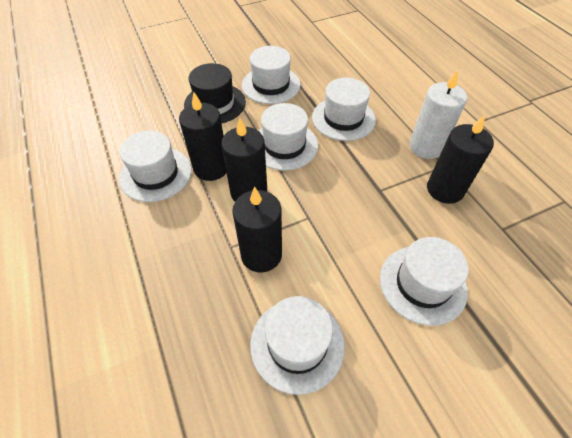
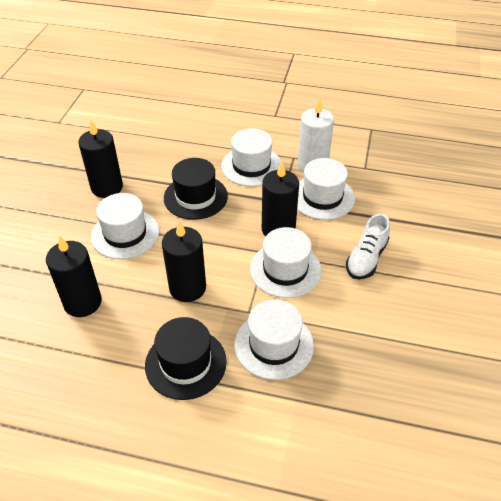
black hat: [184,63,246,123] = 1 -> [145,317,227,400] [164,158,228,220] = 2
white hat: [119,130,192,202] [242,46,301,104] [250,296,345,395] [259,103,318,171] [312,78,376,141] [380,237,469,326] = 6 -> [91,193,159,259] [221,128,281,187] [234,300,314,380] [250,227,321,298] [297,158,355,220] = 5
white shoe: none = 0 -> [346,214,390,279] = 1

